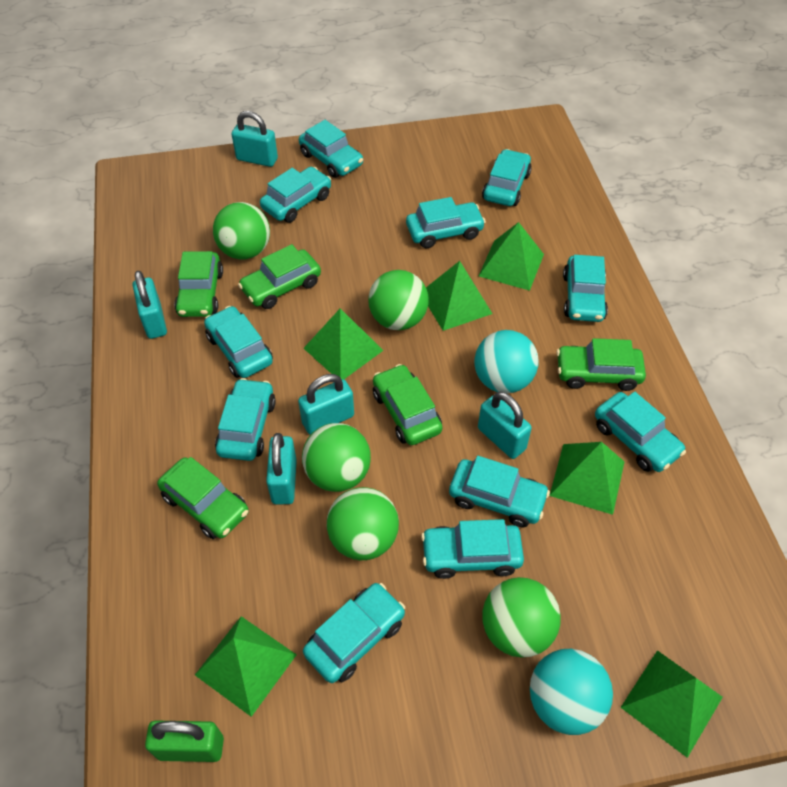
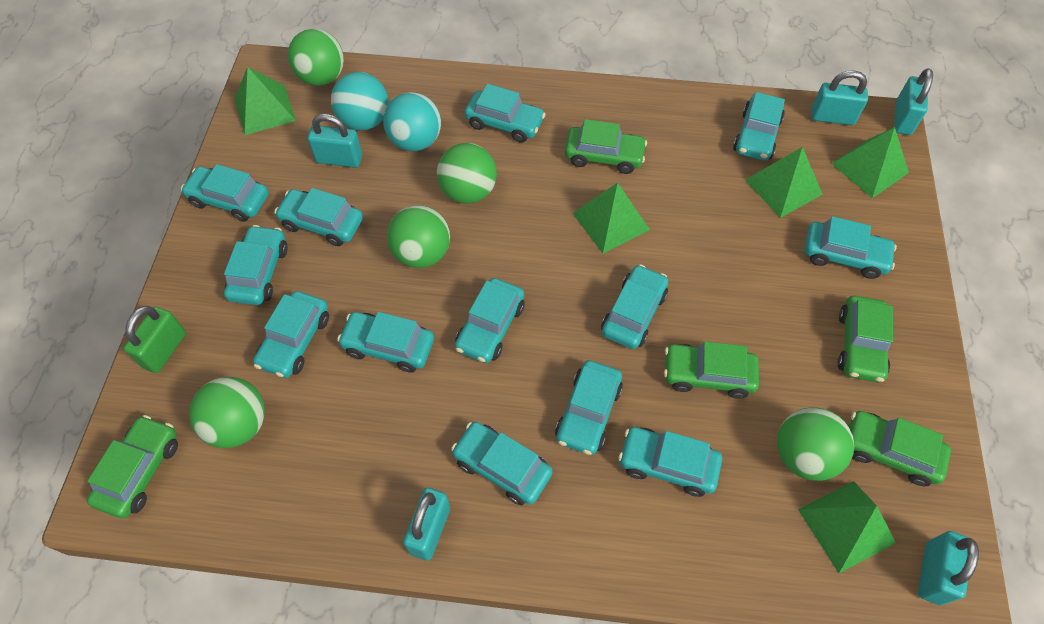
green pyramid: [195,616,297,717] [303,308,384,379] [426,261,492,331] [479,222,544,291] [549,442,624,515] [620,650,723,758] = 6 -> [235,67,296,135] [572,183,650,253] [745,147,823,218] [798,481,896,573] [831,127,909,198] = 5
turquoise car: [204,306,273,378] [215,378,276,461] [260,167,331,223] [299,120,363,178] [303,583,405,683] [406,197,486,248] [421,519,524,579] [449,456,550,527] [482,149,532,206] [563,255,608,322] [595,392,686,472] = 11 -> [181,164,269,222] [224,225,288,305] [253,291,329,378] [274,188,363,246] [337,312,434,373] [451,422,553,505] [455,278,525,363] [465,84,546,143] [555,360,623,455] [601,264,668,349] [618,427,722,497] [733,92,785,161] [804,216,897,279] = 13

